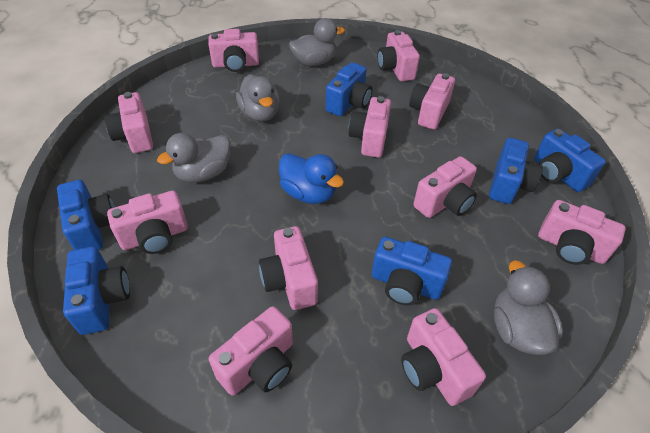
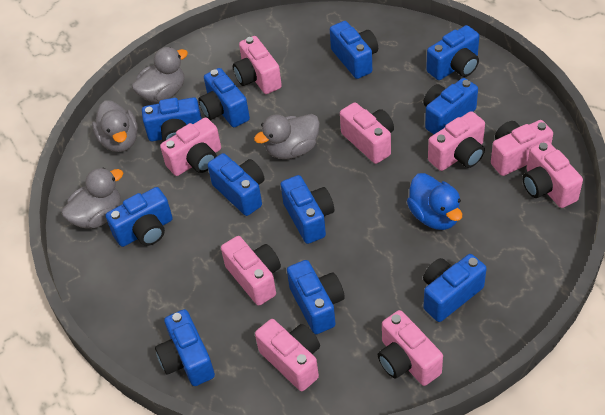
blue camera: [57,180,115,250] [63,246,130,335] [325,62,372,116] [372,237,452,305] [489,138,543,204] [534,129,606,192] = 6 -> [106,187,173,247] [142,97,202,142] [155,309,215,386] [198,68,250,127] [208,153,265,216] [281,175,334,244] [287,260,345,334] [330,21,378,79] [423,78,478,134] [423,254,487,322] [426,25,479,80] = 11
pink camera: [104,92,153,153] [107,191,188,254] [208,29,259,72] [209,306,293,396] [259,226,318,310] [349,96,391,158] [377,30,420,81] [401,308,486,406] [409,73,455,130] [413,156,477,218] [538,200,626,265] = 11 -> [160,117,221,176] [221,236,281,306] [233,36,282,94] [255,319,320,391] [340,102,394,164] [378,310,443,386] [428,111,485,171] [491,120,553,176] [523,141,583,208] = 9

